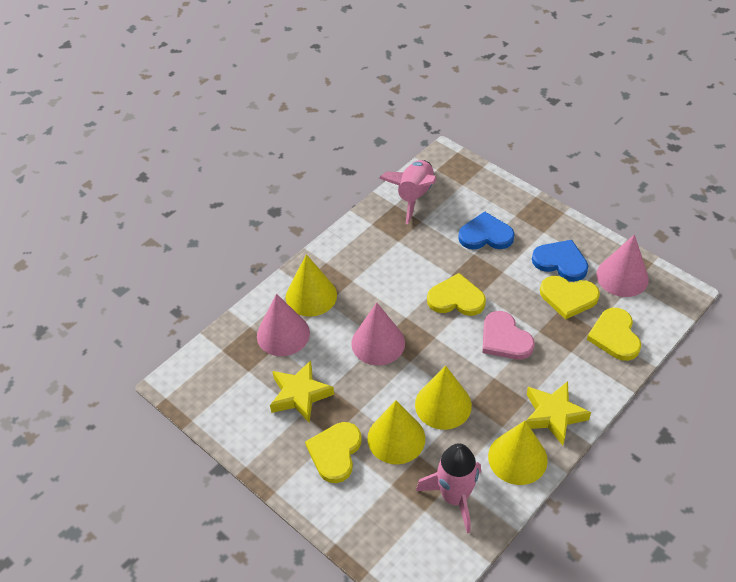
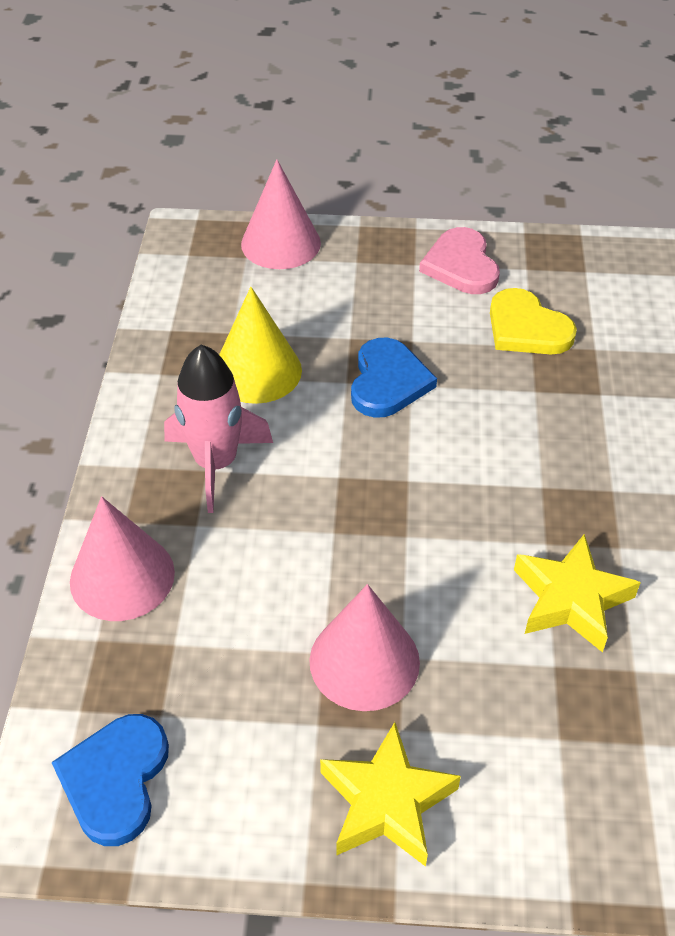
pink rocket: [379,160,437,224] [416,443,481,533] = 2 -> [164,345,273,513] = 1
yellow cone: [286,254,337,317] [367,400,425,464] [415,366,472,430] [488,421,548,485] = 4 -> [219,287,302,404] = 1
yellow heart: [305,422,362,483] [427,273,486,316] [540,276,600,320] [587,308,641,361] = 4 -> [490,288,577,354] = 1

